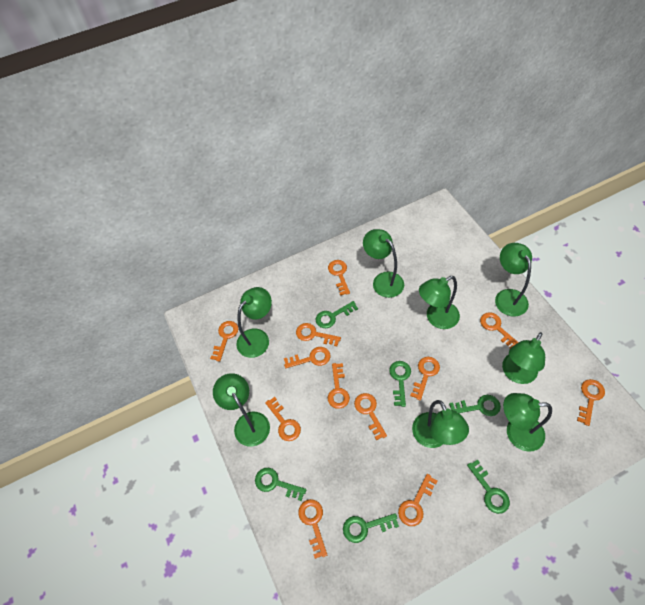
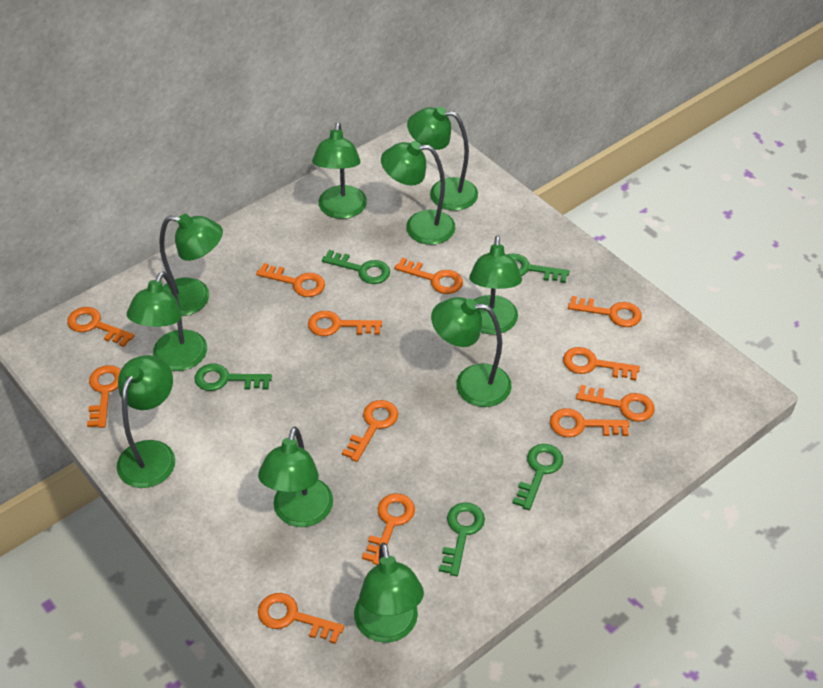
green key: [255,468,306,501] [316,301,358,328] [343,513,399,543] [389,361,411,407] [449,395,501,416] [467,460,510,514] = 6 -> [195,364,272,391] [322,250,390,284] [439,503,485,576] [507,253,569,283] [513,444,563,510] = 5
green lamp: [213,373,270,447] [236,287,272,358] [363,229,404,298] [412,400,469,448] [419,276,460,329] [495,243,532,317] [502,332,545,384] [503,393,552,452] = 8 -> [117,355,175,488] [127,271,207,371] [159,214,223,316] [258,427,333,527] [312,122,367,219] [354,542,424,643] [381,141,455,245] [407,107,478,211] [431,297,512,407] [469,235,522,335] = 10

